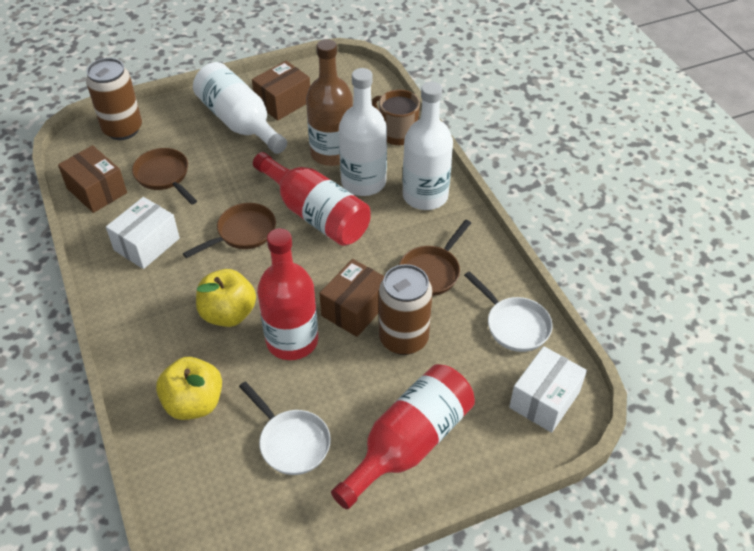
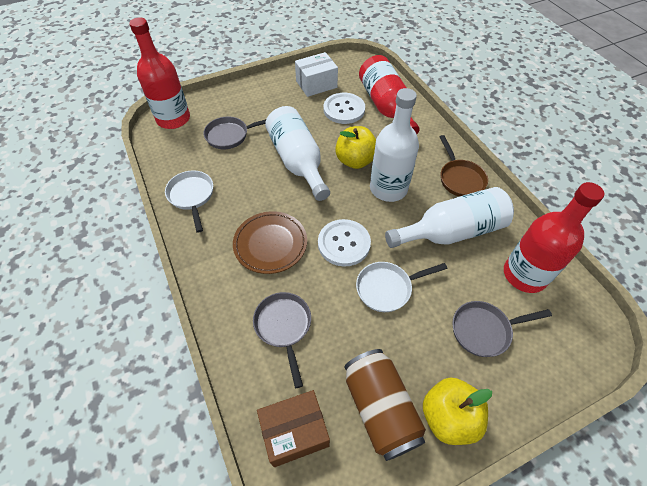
brown bottle: [306,39,353,166] = 1 -> none = 0
brown box: [58,145,127,213] [252,61,310,121] [319,259,384,337] = 3 -> [257,390,330,467] = 1
brown can: [86,58,142,140] [379,264,433,355] = 2 -> [345,349,426,461] = 1
brown mug: [372,90,420,145] = 1 -> none = 0
brown pan: [132,148,197,205] [183,203,276,258] [399,220,471,296] = 3 -> [440,135,488,196] = 1
brown plate: none = 0 -> [233,211,307,274] = 1
grey pan: none = 0 -> [204,117,266,149] [253,292,311,388] [452,301,552,357] = 3
white box: [106,197,180,269] [509,346,587,433] = 2 -> [295,52,338,97] = 1
white button: none = 0 -> [318,219,371,267] [324,93,365,124] = 2

